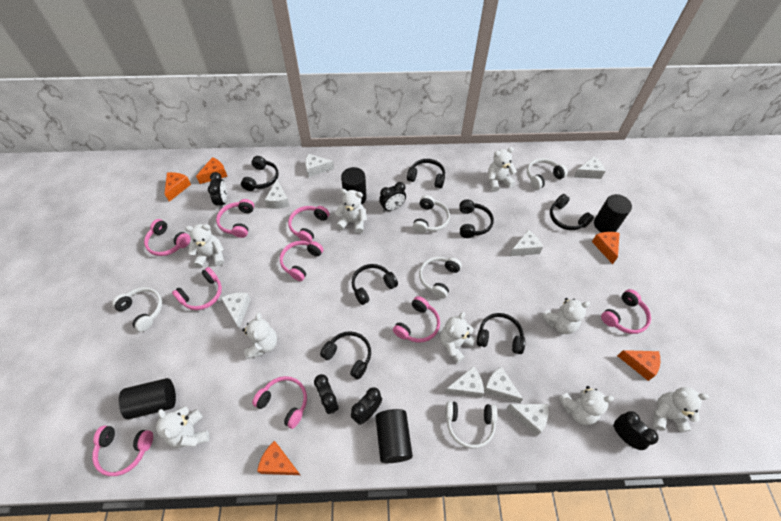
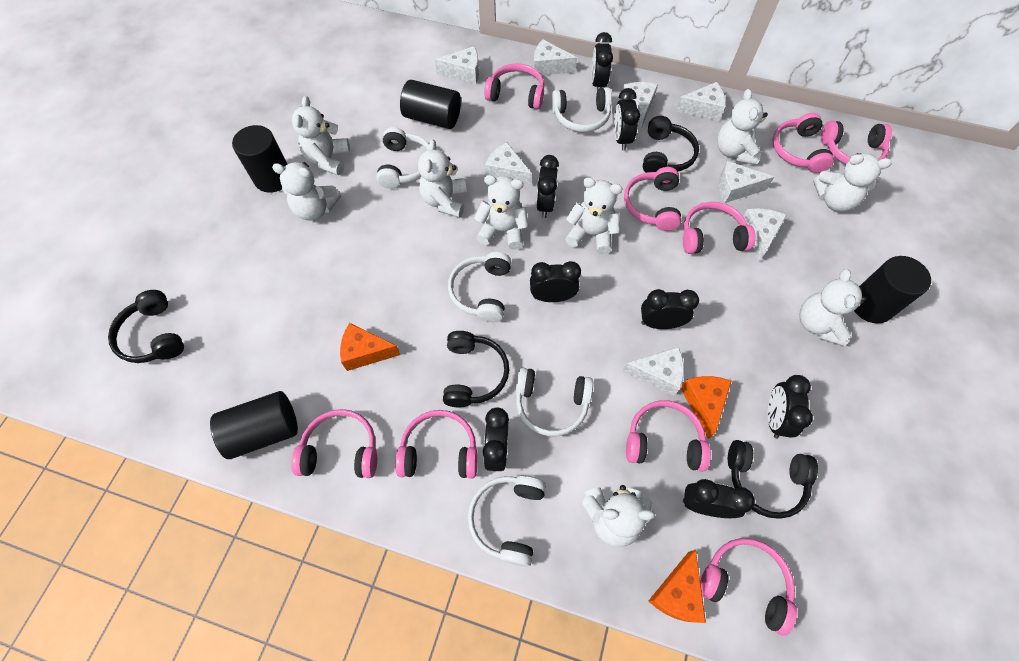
black clock: [208,172,227,209] [314,374,339,414] [351,387,382,425] [379,182,406,212] [613,411,659,450] = 5 -> [483,408,509,472] [530,261,581,302] [536,155,559,218] [591,32,613,90] [614,88,640,151] [641,289,699,329] [683,479,755,518] [768,375,813,439] = 8
black headphones: [241,156,279,191] [320,331,371,380] [352,264,398,305] [407,159,445,188] [459,200,494,238] [477,313,525,354] [550,194,594,230] = 7 -> [108,290,184,363] [443,331,509,407] [643,116,699,173] [728,440,818,519] = 4
orange cheese: [164,172,191,202] [196,157,228,184] [257,441,300,475] [592,232,620,264] [617,350,660,381] = 5 -> [340,323,401,371] [648,550,706,623] [680,376,731,439] = 3

